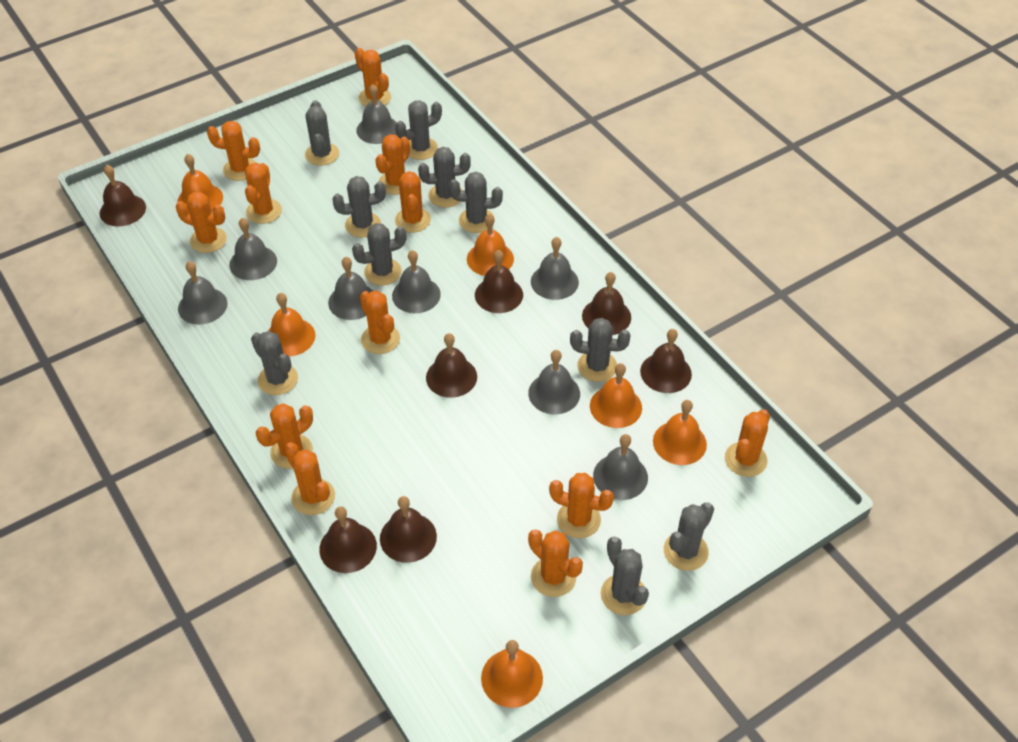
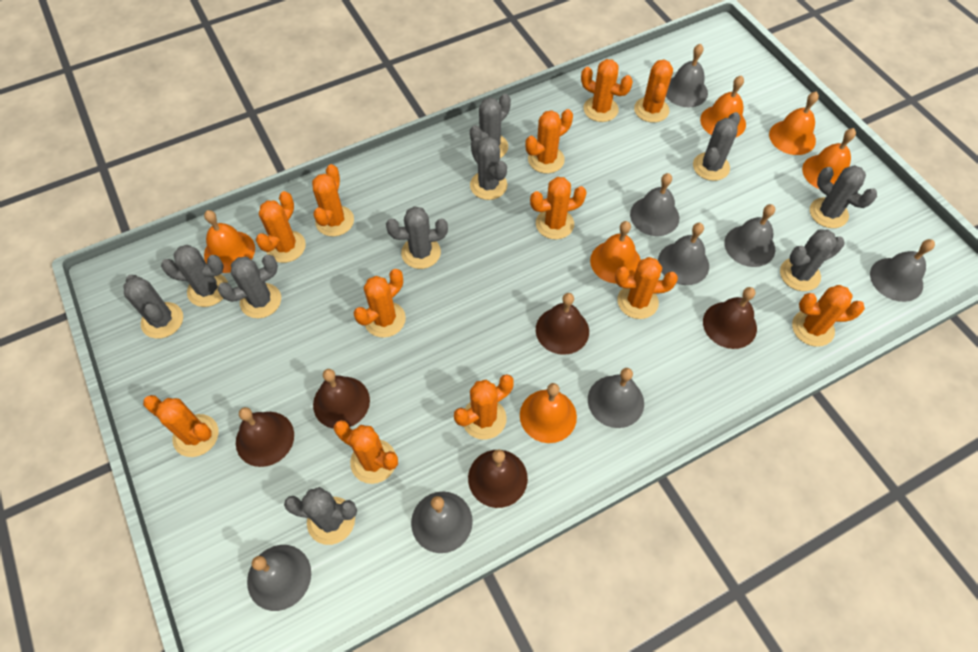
brown bell: [100,165,146,226] [319,507,377,573] [380,496,437,563] [426,333,477,398] [475,250,523,313] [582,272,631,335] [640,329,692,393] = 7 -> [236,407,294,467] [313,369,370,429] [468,450,528,508] [536,293,589,355] [703,287,757,349] = 5

